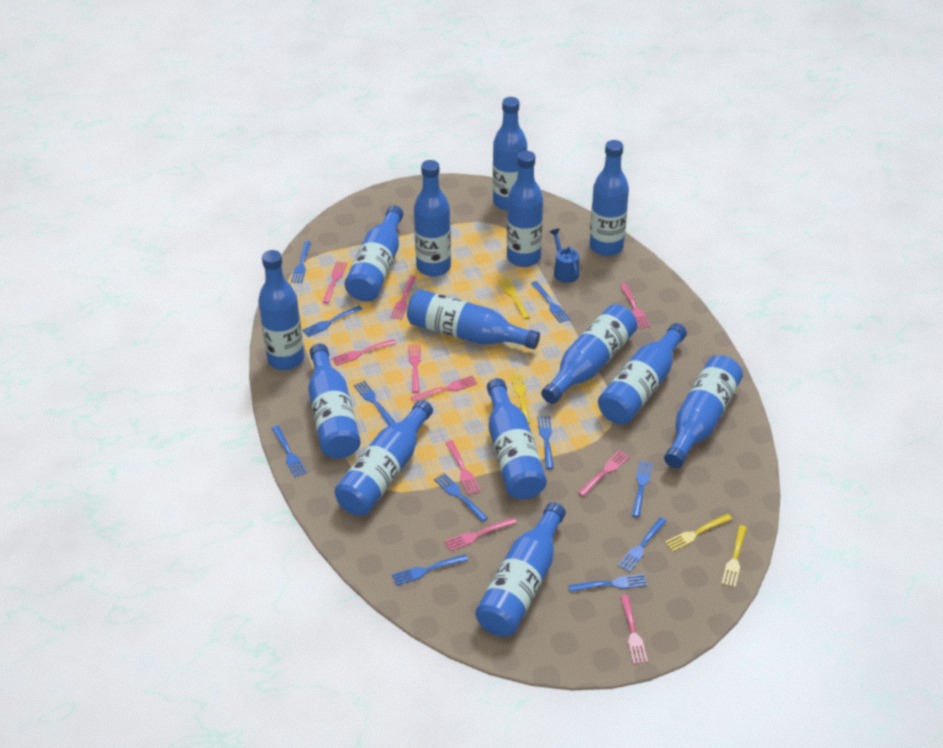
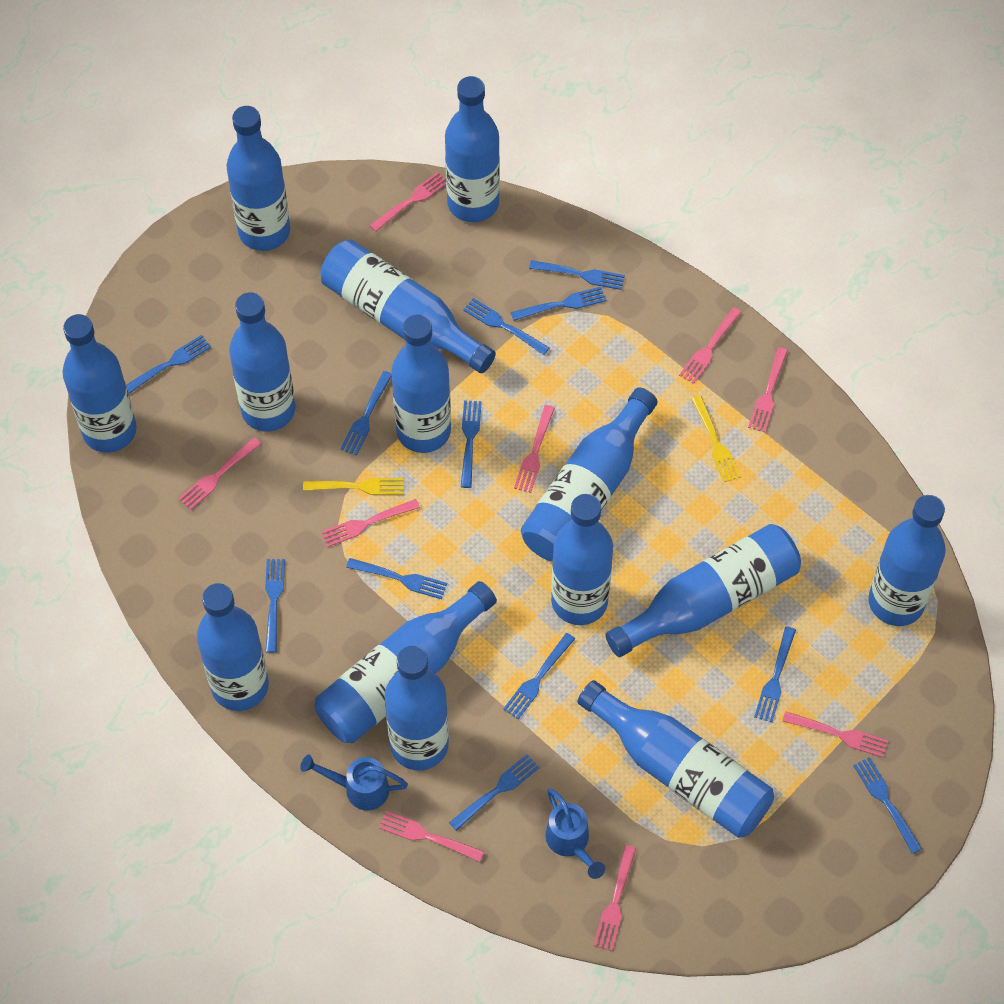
blue fork: [272,425,306,477] [291,241,311,283] [302,305,363,337] [354,381,396,425] [392,554,468,586] [434,473,488,522] [531,281,570,323] [537,416,554,469] [569,574,647,592] [618,517,667,572] [632,461,653,517] = 11 -> [126,335,211,394] [265,559,285,653] [340,371,392,456] [346,558,447,599] [449,754,540,831] [461,400,482,488] [463,298,549,355] [503,633,575,719] [511,287,606,321] [529,260,625,290] [754,626,796,723] [853,757,922,854] = 12
blue watering can: [549,229,579,283] = 1 -> [300,755,408,811] [545,788,605,879] = 2
pink fork: [322,261,347,304] [332,339,397,366] [390,276,416,320] [408,345,421,393] [411,375,477,402] [444,517,517,551] [445,440,481,495] [578,450,630,497] [620,284,650,329] [620,595,648,664] = 10 -> [178,437,261,510] [321,499,420,547] [369,172,446,232] [379,811,484,862] [514,405,555,493] [593,845,636,951] [679,307,742,384] [748,347,788,432] [783,711,888,758] = 9
yellow fork: [498,277,530,319] [511,374,530,424] [665,514,732,552] [722,525,747,587] = 4 -> [303,478,403,495] [692,395,741,482] = 2

